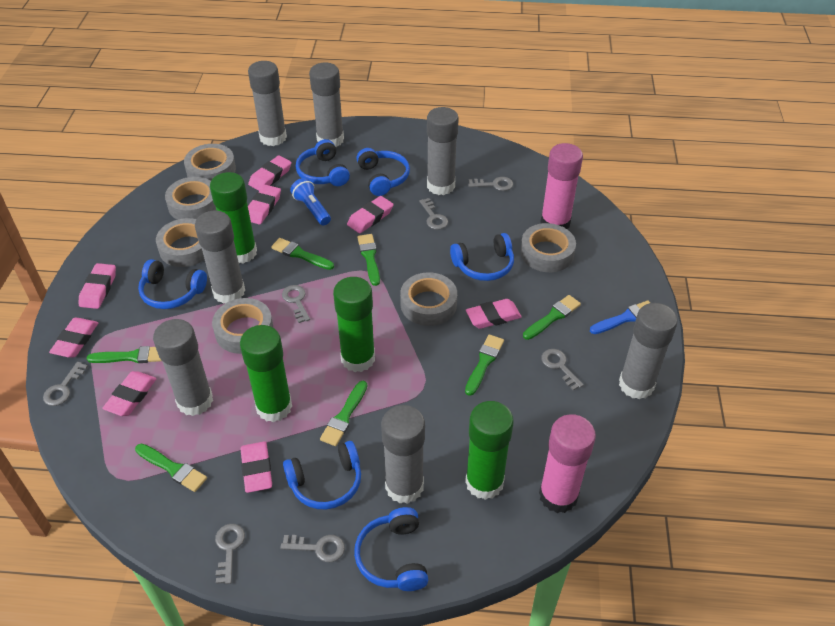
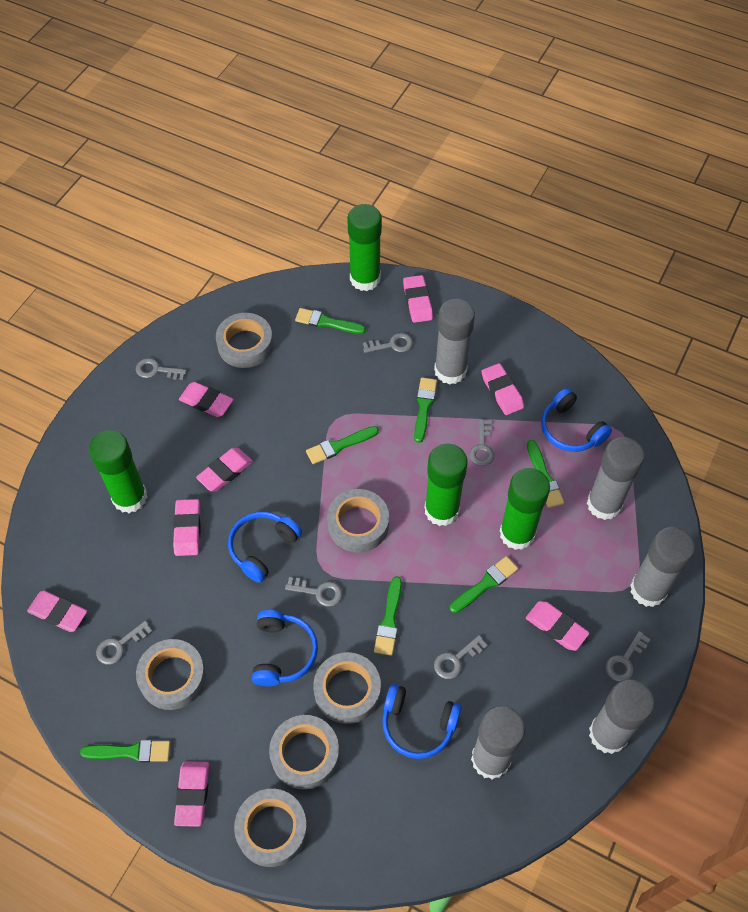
blue brush: [590,300,650,334] = 1 -> none = 0
blue flashlight: [290,178,331,225] = 1 -> none = 0
blue headphones: [138,259,207,309] [283,441,361,509] [296,139,350,186] [354,507,428,591] [356,148,410,196] [450,233,514,281] = 6 -> [228,511,302,583] [252,610,318,686] [382,684,462,759] [541,388,612,452] = 4
grey glue stick: [153,319,213,416] [195,211,245,304] [248,61,287,146] [309,63,344,147] [381,405,425,504] [427,107,459,195] [619,303,678,400] = 7 -> [434,299,475,385] [471,706,525,780] [587,437,645,520] [589,679,654,754] [630,527,695,607] = 5
pink glue stick: [539,414,596,513] [540,143,583,229] = 2 -> none = 0

